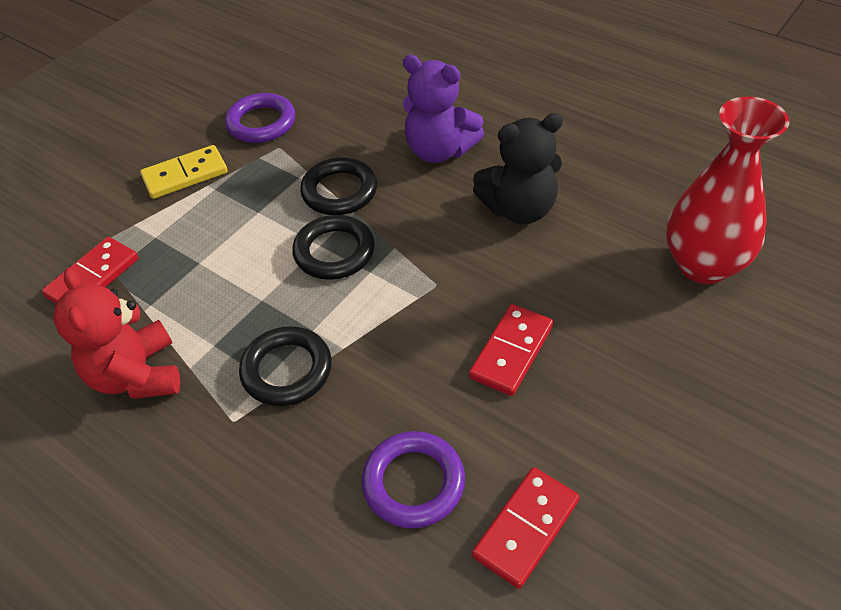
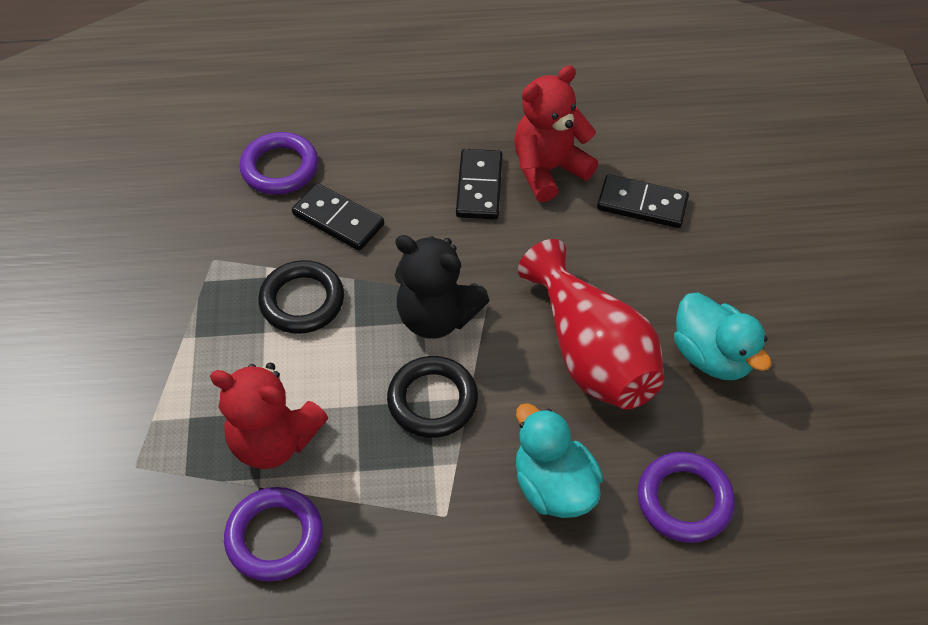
black domino: none = 0 -> [292,183,384,251] [456,149,502,219] [597,174,689,228] = 3
black ring: [239,326,332,406] [292,215,375,280] [300,158,377,215] = 3 -> [258,260,344,334] [387,356,478,438] = 2
purple ring: [225,93,295,143] [361,431,465,528] = 2 -> [224,487,323,582] [240,132,318,195] [638,452,735,543] = 3
purple teddy bear: [403,55,484,163] = 1 -> none = 0
red domino: [42,237,138,304] [469,304,553,396] [472,467,579,589] = 3 -> none = 0
red teddy bear: [53,268,180,399] = 1 -> [210,363,328,469] [514,65,598,202] = 2
turquoise duck: none = 0 -> [516,403,603,518] [674,292,771,380] = 2
yellow domino: [140,145,228,199] = 1 -> none = 0

